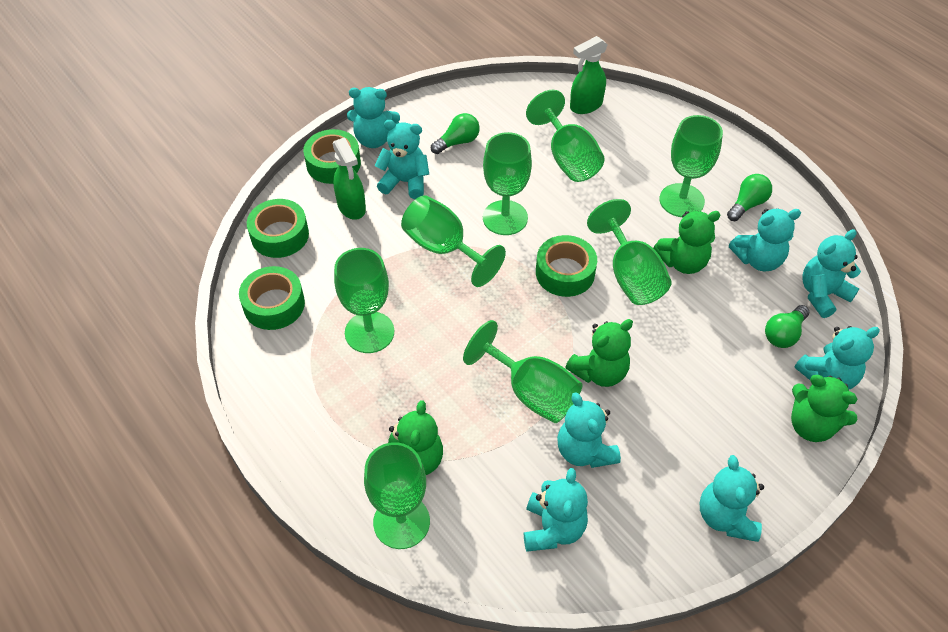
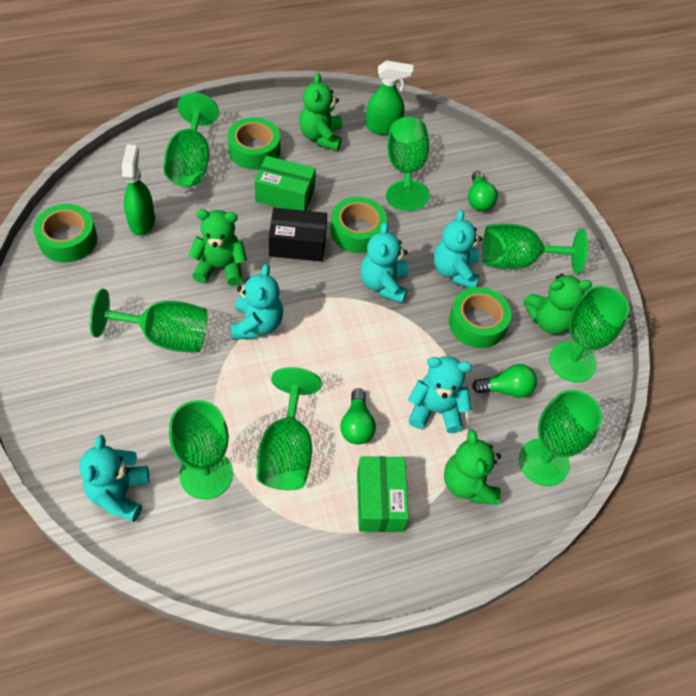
black box: none = 0 -> [269,208,327,262] = 1
green box: none = 0 -> [254,156,316,211] [357,456,409,532] = 2
turquoise teddy bear: [347,87,400,148] [374,120,429,199] [524,468,588,552] [557,392,621,468] [700,455,764,542] [729,208,801,271] [794,326,880,389] [802,229,861,318] = 8 -> [79,435,149,522] [231,264,283,340] [361,222,408,303] [408,356,472,433] [434,209,482,288] = 5

